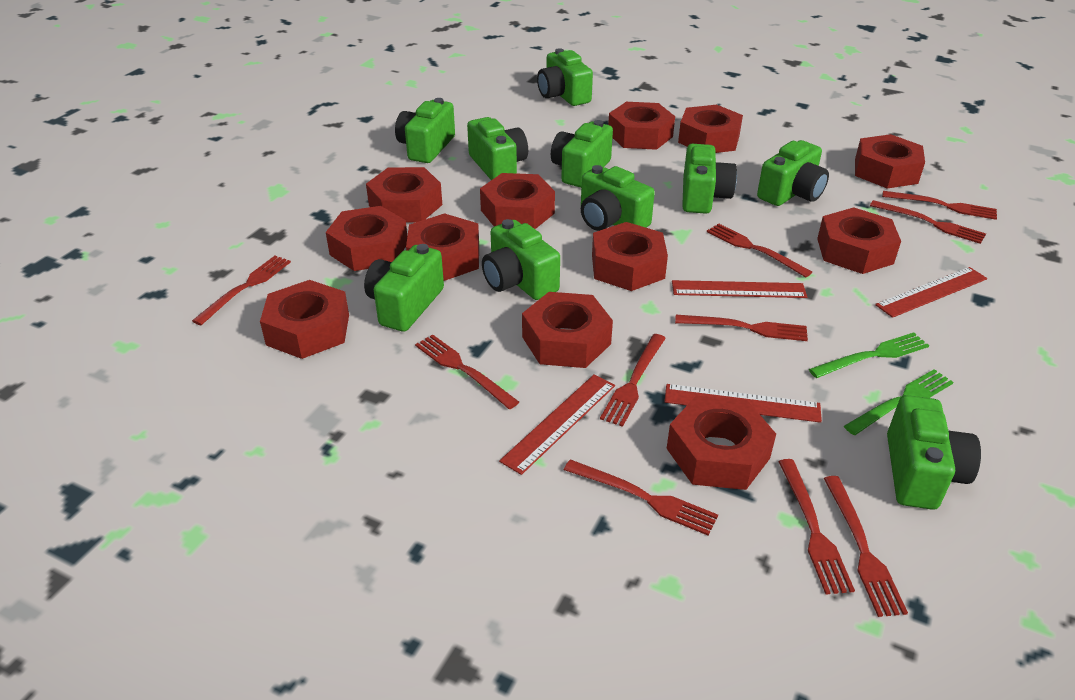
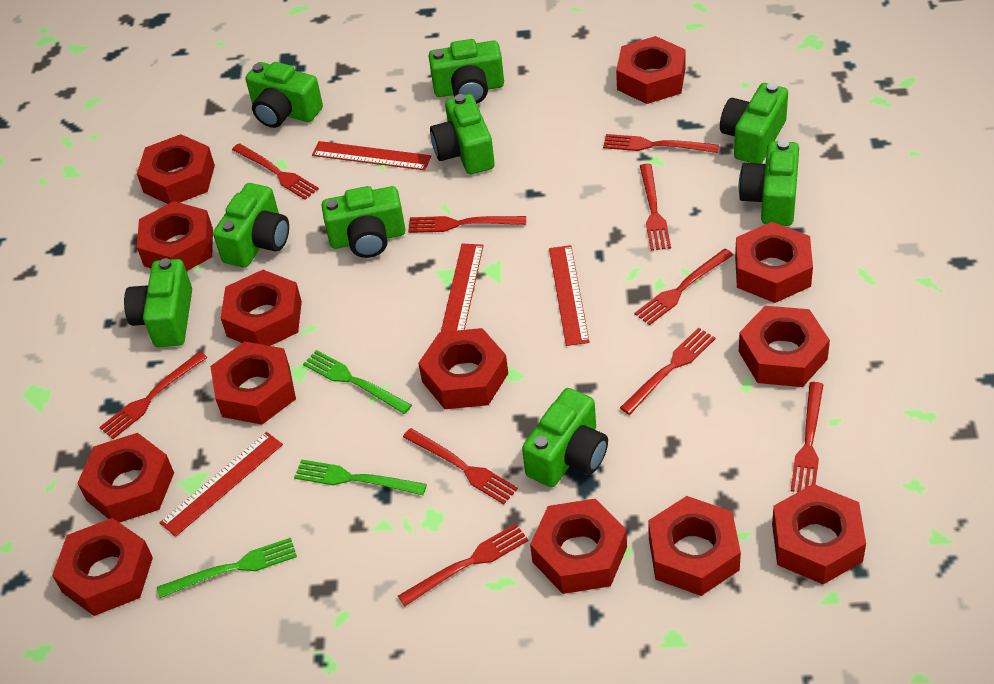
green camera: [364,244,444,332] [395,98,455,163] [467,117,528,180] [482,219,560,300] [537,48,593,106] [551,120,613,188] [581,165,655,231] [682,144,737,214] [757,140,829,206] [887,395,981,510] = 10 -> [124,258,192,347] [213,183,289,268] [245,62,323,128] [321,186,406,258] [429,39,504,104] [430,94,495,174] [522,388,608,487] [720,83,788,164] [739,140,799,226] = 9
green fork: [809,333,929,378] [844,369,954,435] = 2 -> [157,538,297,598] [294,459,427,495] [303,350,412,414] = 3
red nut: [260,280,349,359] [326,206,407,271] [366,167,442,223] [406,213,479,281] [480,173,555,229] [522,292,613,368] [592,222,668,291] [608,102,675,150] [667,396,776,490] [678,105,743,153] [817,207,901,274] [855,134,925,188] = 12 -> [52,518,153,616] [77,433,174,523] [137,134,215,204] [137,201,213,271] [210,342,296,425] [221,270,302,346] [418,328,508,409] [530,499,627,594] [616,36,686,104] [648,496,741,596] [735,222,813,303] [739,306,830,387] [772,484,866,584] = 13

